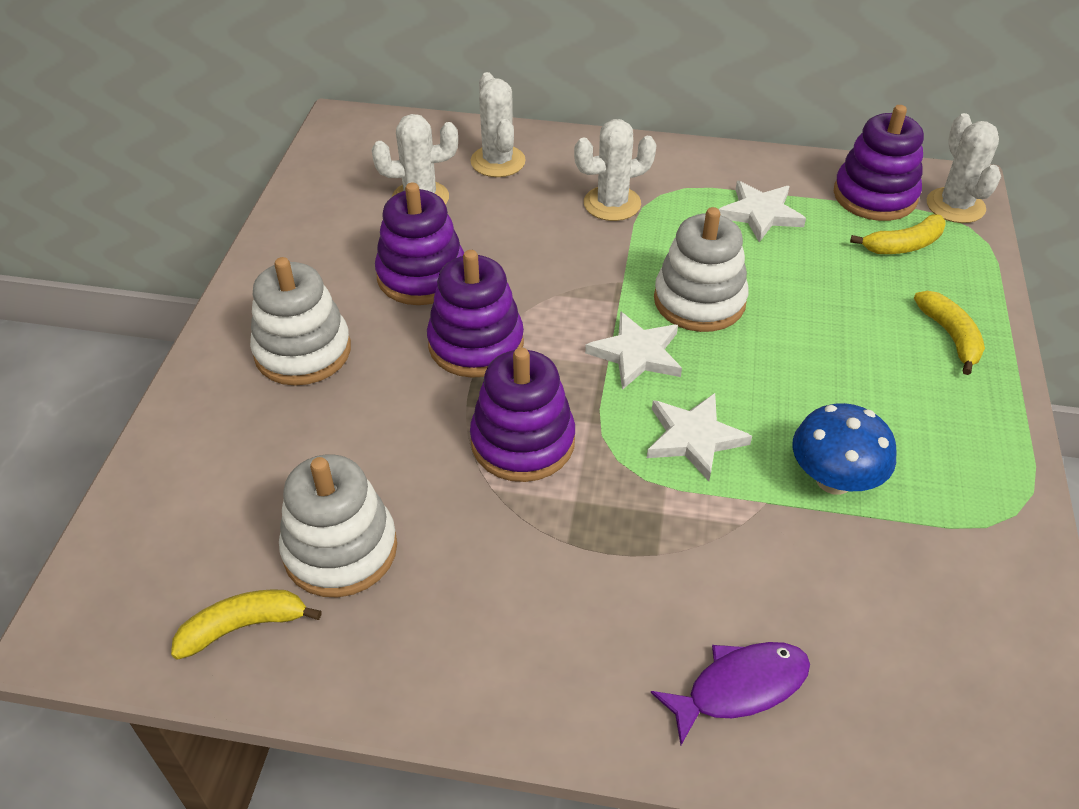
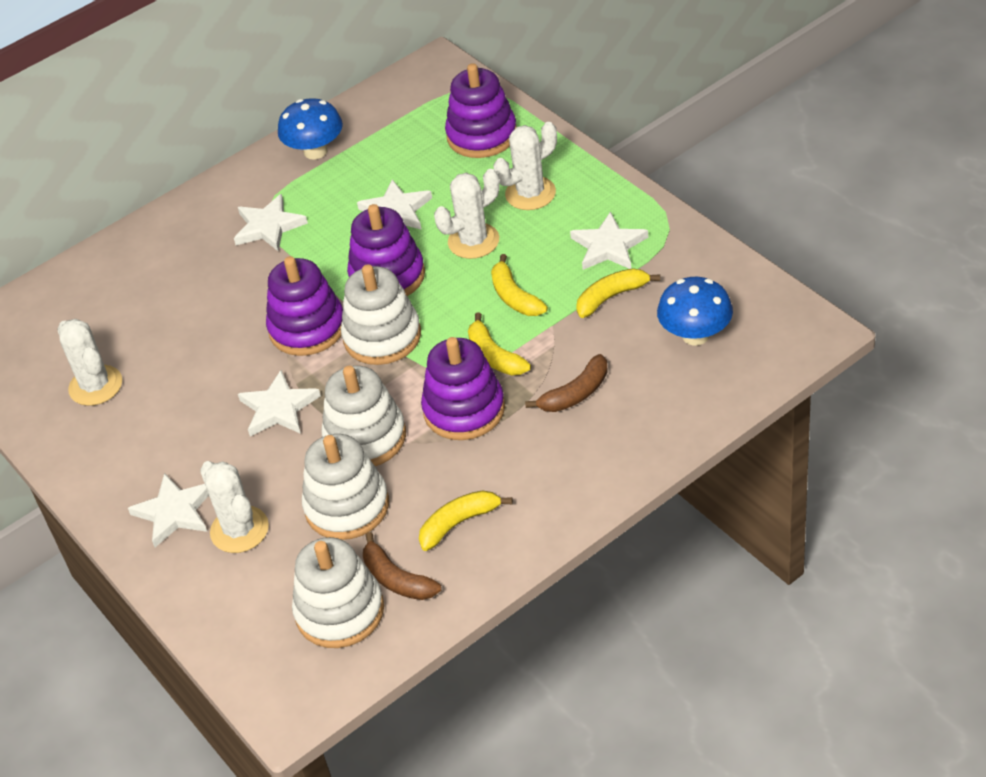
blue mushroom: [792,403,897,495] = 1 -> [278,98,343,160] [657,277,733,346] = 2
brown banana: none = 0 -> [363,532,442,600] [525,354,608,412] = 2
purple fish: [651,642,810,745] = 1 -> none = 0
white stacking toy: [250,257,351,386] [279,454,397,598] [654,207,749,332] = 3 -> [292,537,384,648] [302,434,389,540] [322,366,406,466] [341,264,421,365] = 4
white star: [585,311,682,390] [647,393,752,481] [719,181,806,242] = 3 -> [128,473,209,547] [234,194,308,251] [238,370,321,436] [357,179,432,230] [570,211,648,270] = 5
yellow banana: [171,589,322,660] [850,214,946,254] [914,291,985,375] = 3 -> [419,490,513,551] [468,312,531,375] [491,254,548,316] [576,268,660,318] = 4

